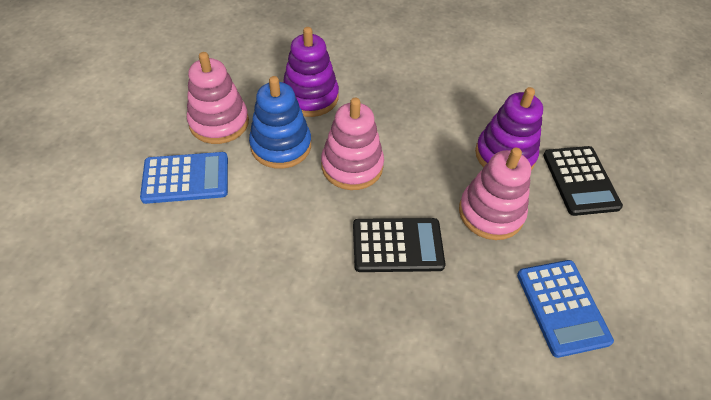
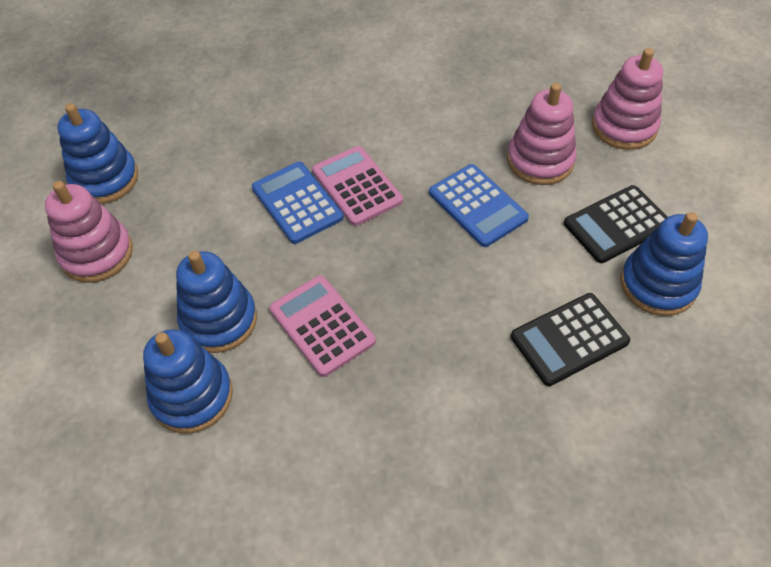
blue stacking toy: [249,76,311,169] = 1 -> [57,103,138,204] [143,329,233,433] [176,251,257,353] [620,212,708,316] = 4
pink calculator: none = 0 -> [269,275,376,377] [312,146,403,226] = 2
purple stacking toy: [283,27,339,117] [475,87,543,170] = 2 -> none = 0

